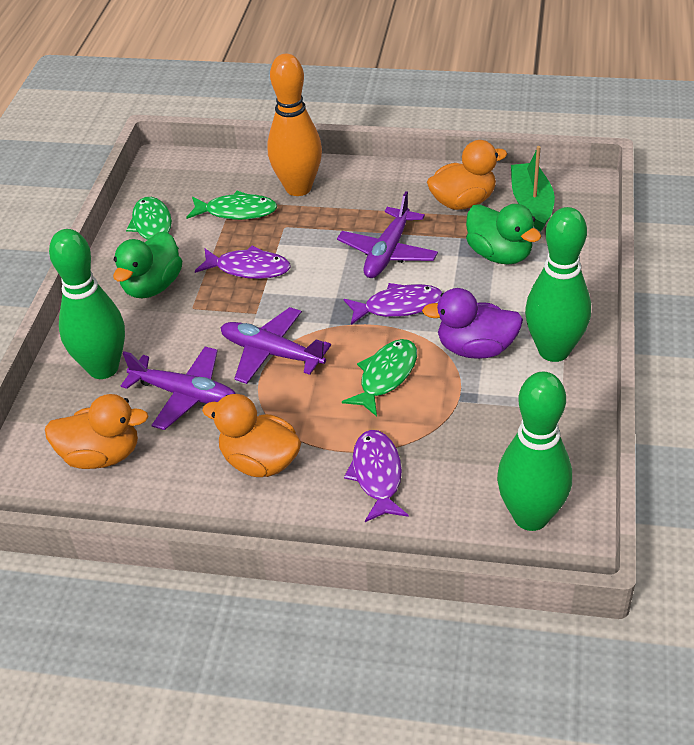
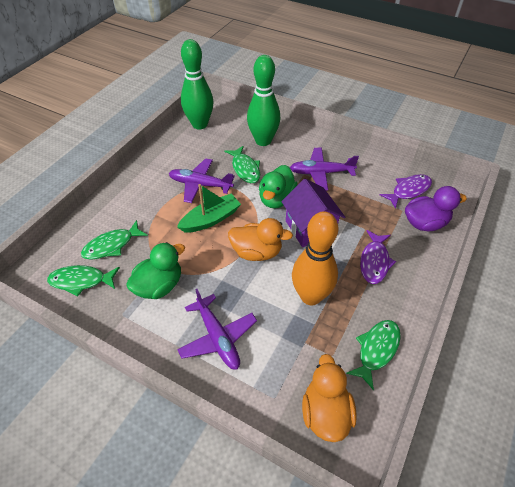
green bowling pin: [49,229,125,379] [497,372,572,531] [525,207,591,362] = 3 -> [181,39,213,129] [247,55,281,146] = 2
green fish: [126,197,179,249] [186,191,277,220] [342,339,417,416] = 3 -> [47,265,120,297] [81,220,148,260] [225,146,260,183] [346,320,401,390] = 4
orange duck: [45,394,149,469] [202,394,301,477] [427,140,507,210] = 3 -> [228,218,293,261] [302,354,357,442] = 2
purple fish: [195,246,291,279] [344,283,443,325] [344,430,409,522] = 3 -> [360,230,396,284] [380,174,432,209] = 2
purple house: none = 0 -> [281,179,345,247] = 1

